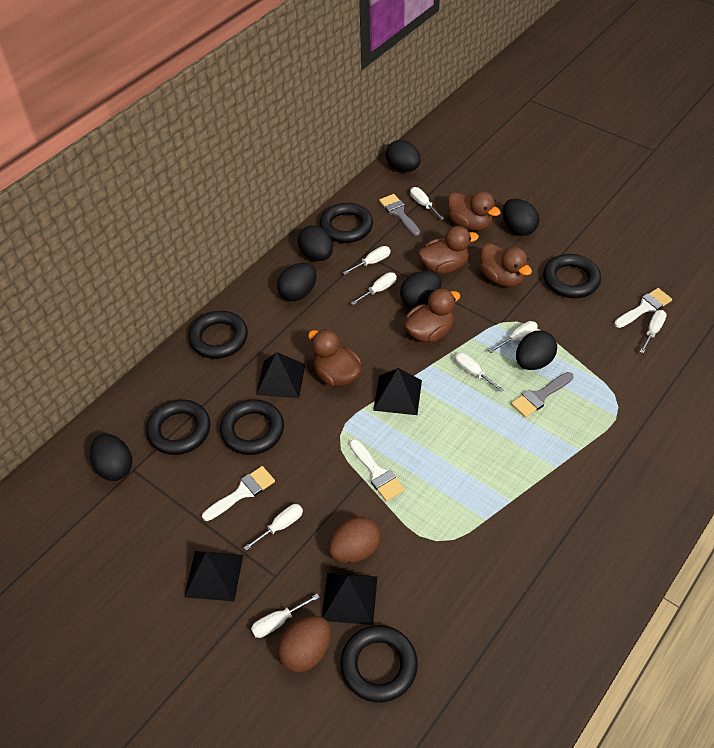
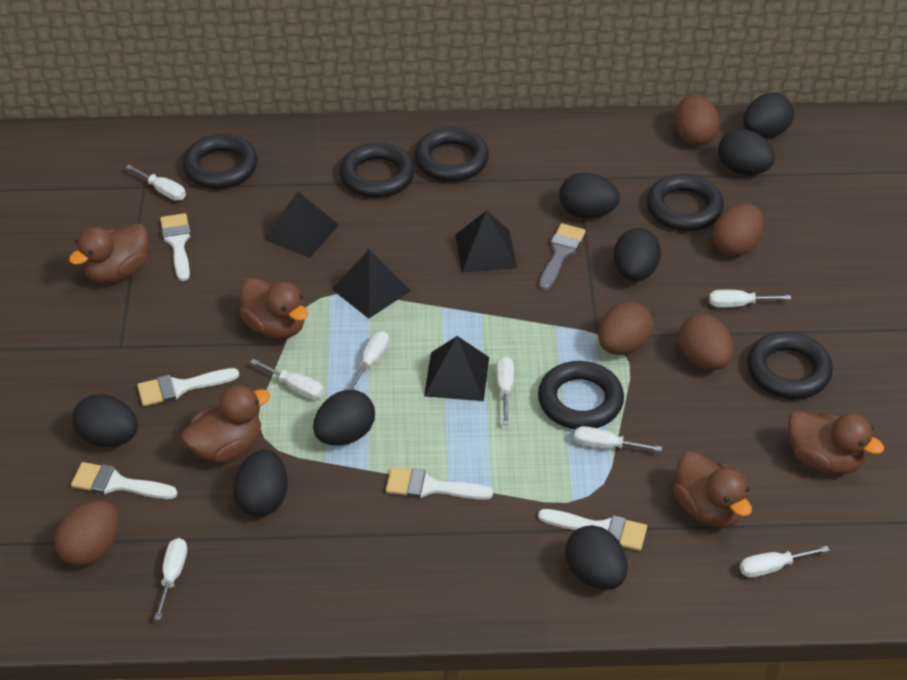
black egg: [90,434,133,481] [277,263,317,301] [298,225,333,261] [386,140,421,172] [400,271,442,308] [502,199,539,236] [516,330,557,370] = 7 -> [72,394,138,447] [233,450,288,517] [313,390,375,445] [559,173,620,218] [565,525,628,590] [613,228,661,282] [718,129,775,175] [743,93,794,138] = 8
brown egg: [278,616,331,672] [329,516,381,563] = 2 -> [54,500,118,566] [598,302,654,355] [675,94,720,146] [678,314,733,370] [713,203,764,256] = 5
grey brush: [379,194,420,236] [511,372,574,418] = 2 -> [539,223,586,291] = 1
white brush: [202,466,275,521] [350,439,405,501] [614,288,672,328] = 3 -> [71,462,177,499] [137,368,239,406] [160,213,191,281] [386,467,493,500] [538,509,647,551] = 5

